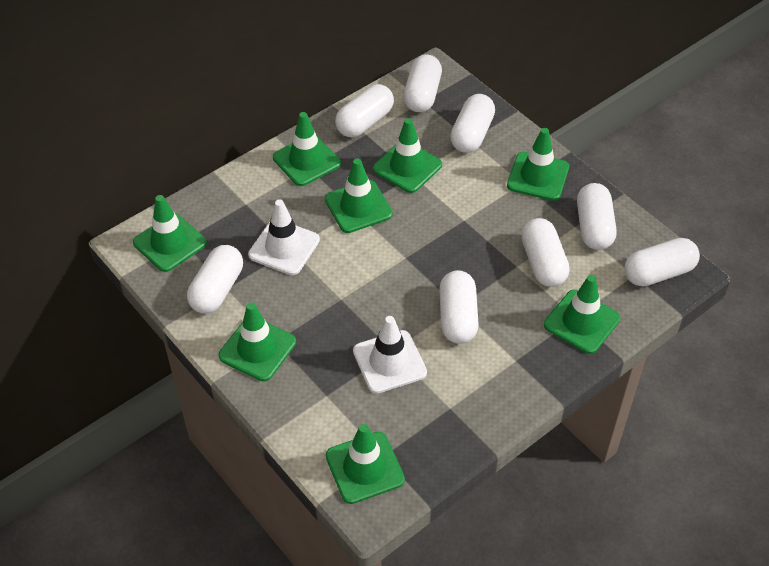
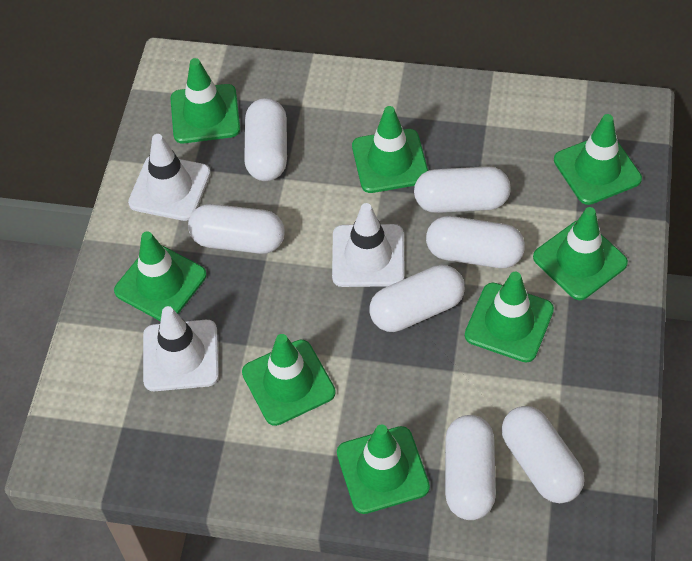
white capsule: [187,245,243,314] [335,84,394,137] [404,55,442,112] [439,270,479,344] [450,94,495,153] [521,218,570,287] [577,183,616,250] [624,238,700,287] = 8 -> [188,204,285,254] [244,98,287,181] [370,265,465,332] [414,166,511,213] [426,216,525,268] [445,415,496,520] [501,406,584,503] = 7
white traffic cone: [248,199,320,275] [353,316,427,394] = 2 -> [128,134,211,221] [143,306,219,391] [332,203,404,287] = 3

